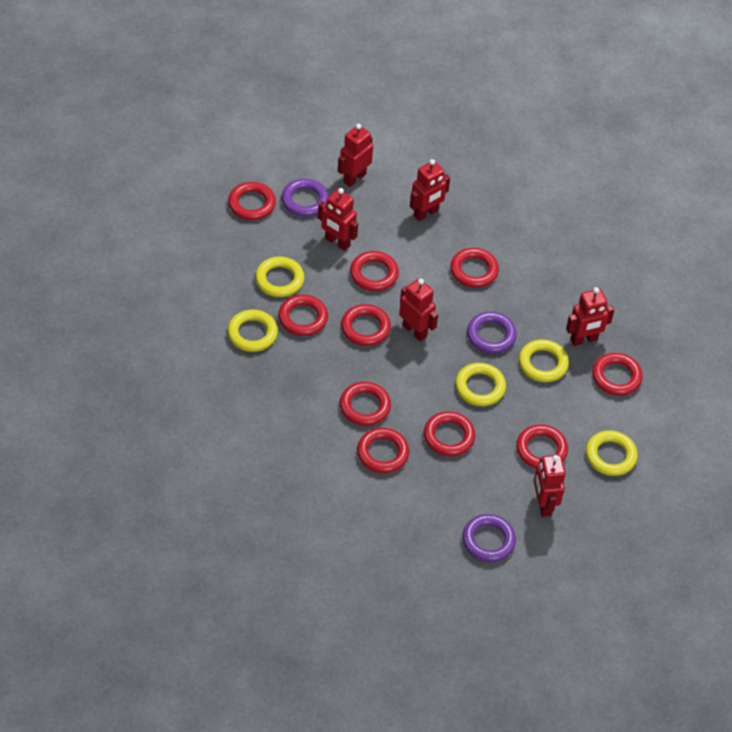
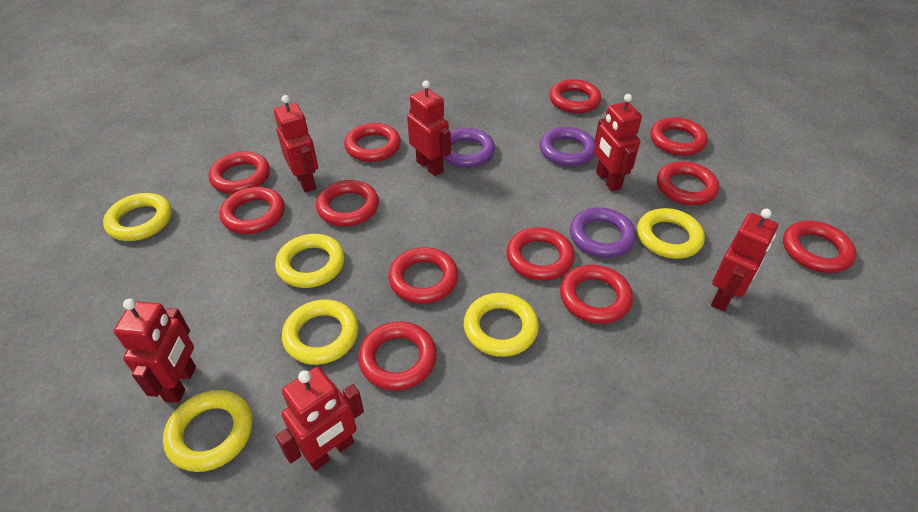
red ring: [228,182,276,220] [278,294,328,336] [340,382,391,426] [341,304,391,346] [350,251,399,291] [357,428,409,473] [424,411,475,456] [450,248,499,288] [516,424,568,468] [592,353,643,396] = 10 -> [209,151,270,194] [220,187,285,234] [316,180,379,226] [344,123,401,162] [358,321,437,391] [388,247,458,304] [506,227,575,281] [549,79,601,113] [560,265,633,324] [650,117,708,156] [657,161,719,205] [783,221,856,273] = 12
yellow ring: [227,309,278,352] [255,256,304,297] [455,363,506,406] [519,339,569,382] [586,430,638,476] = 5 -> [103,193,172,241] [163,390,253,472] [275,234,345,288] [282,300,359,365] [464,293,539,357] [637,208,705,259] = 6

